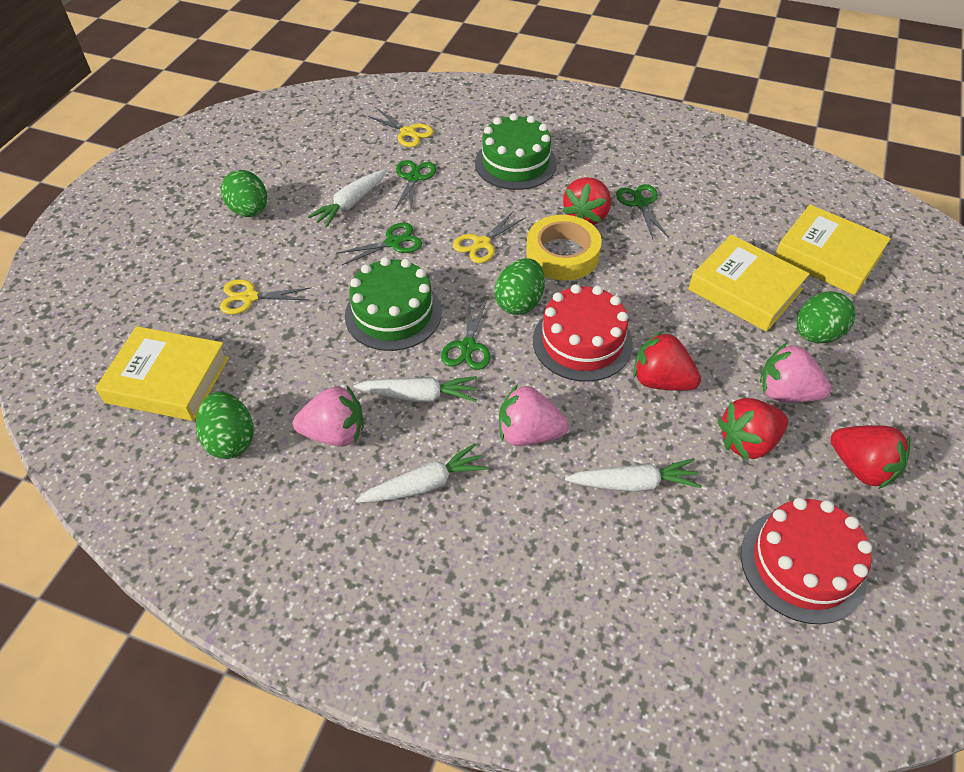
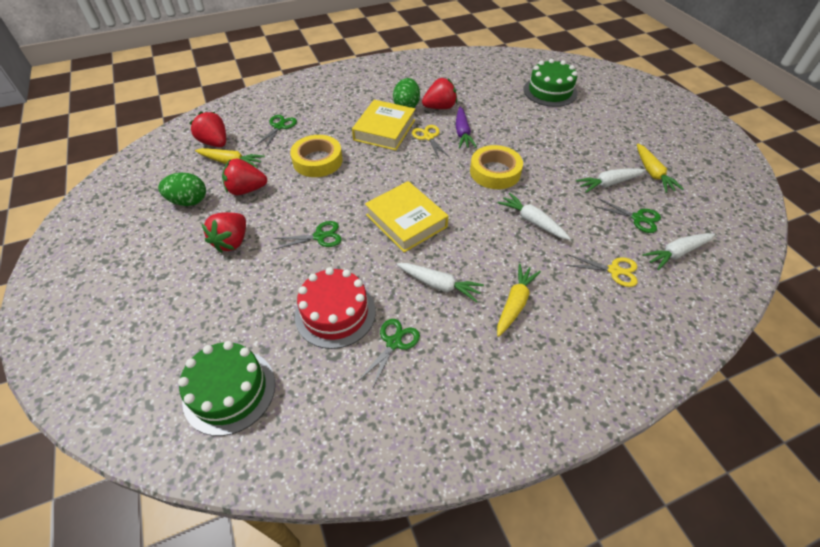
green egg: [196,392,254,459] [221,170,267,217] [495,258,545,315] [797,291,855,343] = 4 -> [158,173,206,206] [393,78,420,108] = 2
pink strawberry: [293,385,363,447] [499,384,569,446] [760,343,831,402] = 3 -> none = 0
purple carrot: none = 0 -> [456,107,477,148] = 1
red cake: [533,284,633,382] [741,498,872,624] = 2 -> [295,267,376,349] = 1
yellow book: [95,326,229,421] [688,235,810,332] [775,204,891,295] = 3 -> [352,100,415,151] [365,181,449,253] = 2
yellow carrot: none = 0 -> [195,148,265,168] [497,264,541,337] [637,143,684,193] = 3
yellow scissors: [220,279,310,314] [367,108,434,147] [453,212,526,263] = 3 -> [412,125,450,158] [565,254,638,287] = 2
yellow tape: [526,215,602,280] = 1 -> [290,135,343,177] [470,145,523,189] = 2

